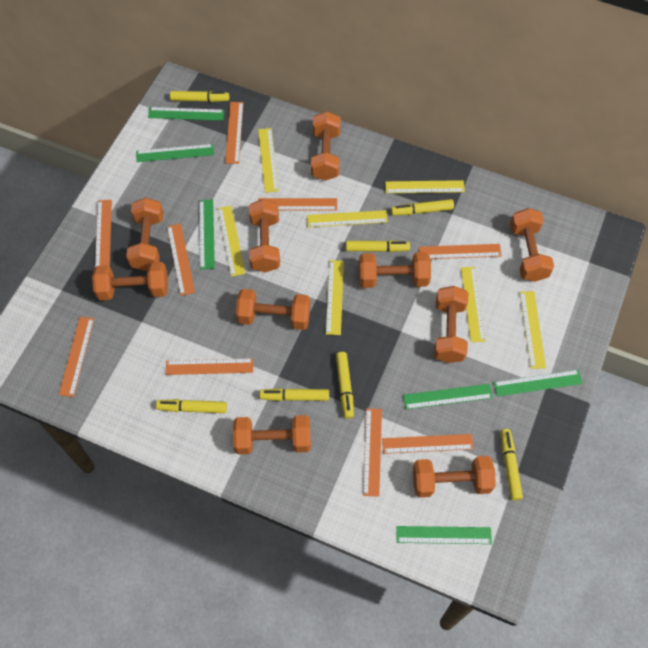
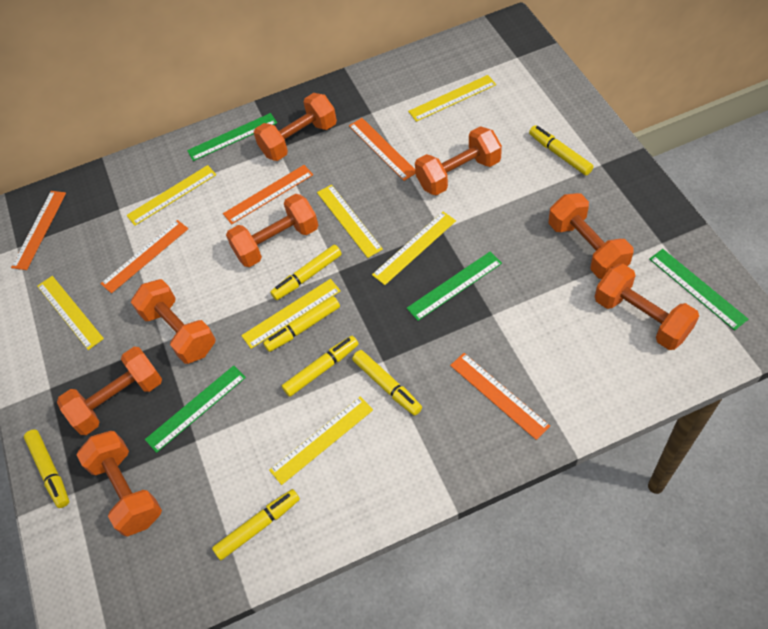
green ruler: [136,144,214,162] [148,107,224,121] [199,199,215,270] [396,526,492,544] [403,384,493,409] [494,370,583,397] = 6 -> [145,365,246,453] [187,113,277,161] [407,251,502,321] [649,249,748,331] = 4
orange dumbbell: [92,262,168,300] [126,197,163,271] [233,415,311,454] [236,289,310,330] [249,199,280,272] [311,112,341,181] [359,252,431,288] [413,456,496,498] [434,286,468,363] [510,208,554,282] = 10 -> [57,347,162,435] [77,431,162,537] [131,279,216,364] [226,194,318,267] [254,93,337,161] [415,126,502,196] [549,193,634,279] [595,264,699,350] = 8
orange ruler: [59,317,94,397] [95,200,112,268] [166,358,253,375] [167,224,195,296] [225,102,244,164] [258,198,337,211] [363,408,382,497] [382,434,474,454] [419,244,502,259] = 9 -> [11,191,66,270] [100,220,188,293] [223,165,313,224] [349,118,416,181] [450,353,550,440] = 5

